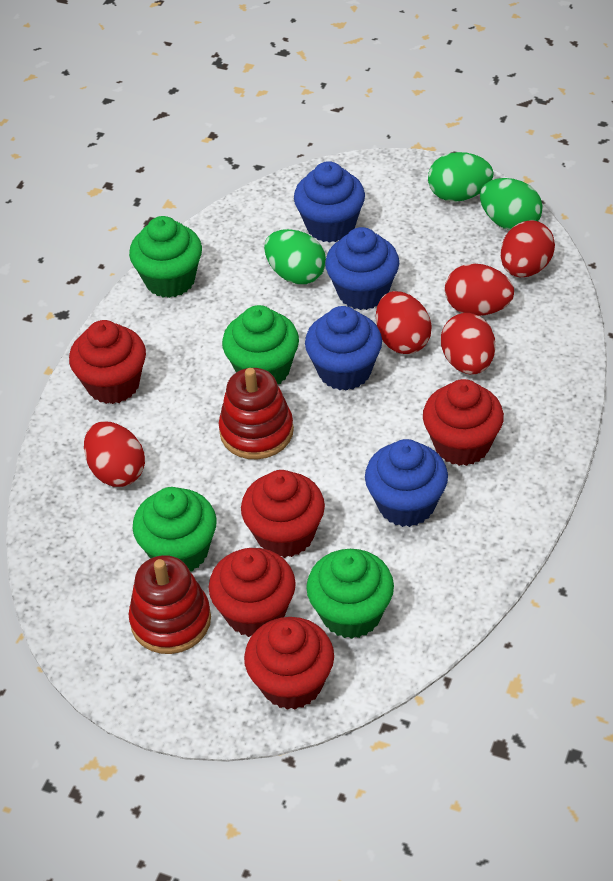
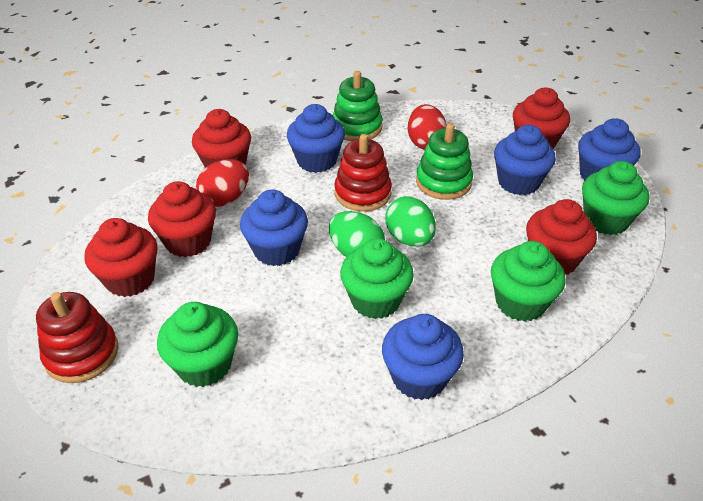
blue cupcake: [294,161,365,243] [305,306,382,391] [325,227,399,310] [365,439,448,527] = 4 -> [240,190,308,266] [287,104,345,173] [382,314,464,400] [494,125,556,195] [578,118,641,181] = 5
green egg: [264,229,326,284] [428,152,494,202] [480,178,543,230] = 3 -> [329,211,385,257] [385,196,436,247] = 2
green stacking toy: none = 0 -> [333,71,383,141] [416,123,473,200] = 2
red egg: [84,422,145,487] [376,291,432,354] [441,313,495,374] [445,264,514,316] [501,220,555,277] = 5 -> [196,159,249,207] [408,104,446,150] = 2

